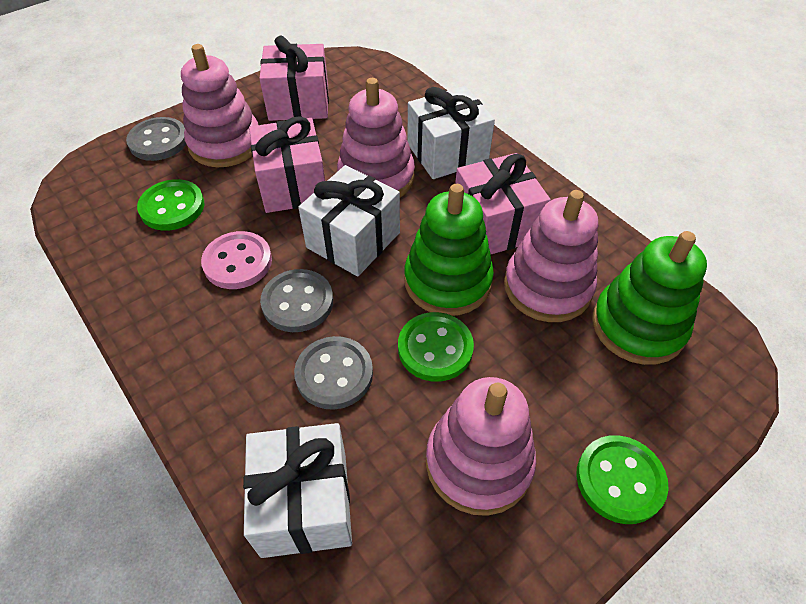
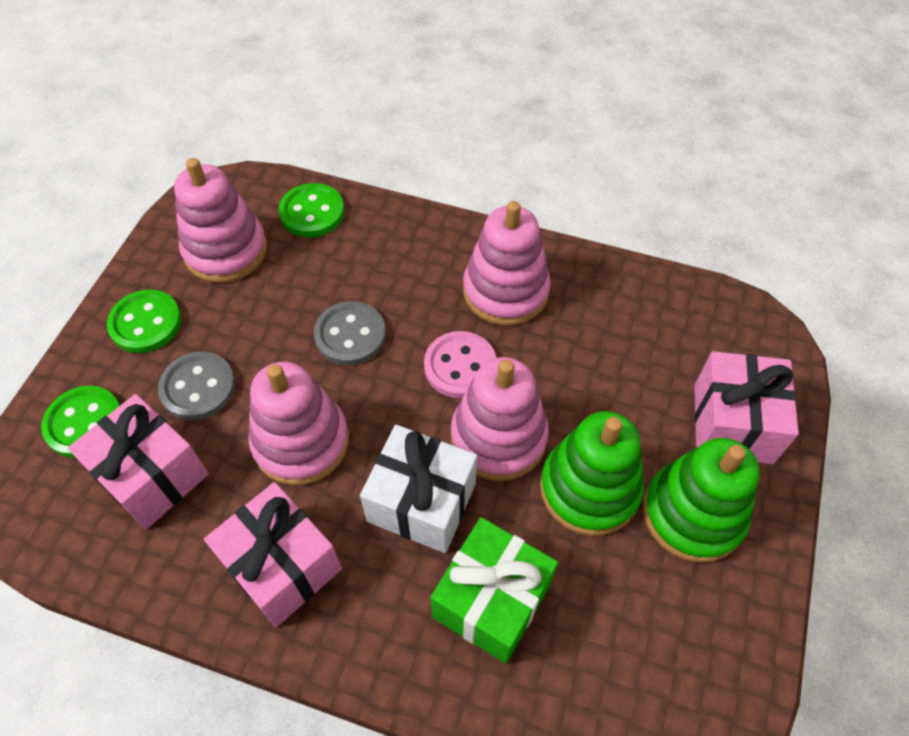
green gift: none = 0 -> [430,517,558,663] = 1
grey button: [126,117,186,161] [260,269,333,332] [294,336,373,410] = 3 -> [158,351,235,421] [314,301,386,366] = 2
white gift: [243,423,352,558] [298,165,400,277] [408,86,495,179] = 3 -> [360,425,477,553] = 1

